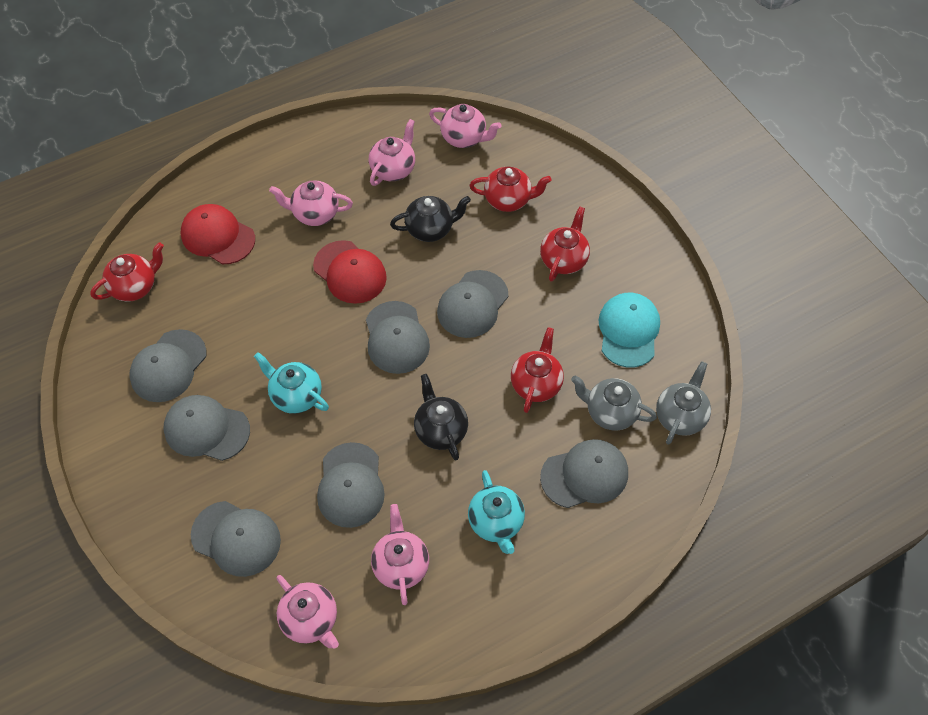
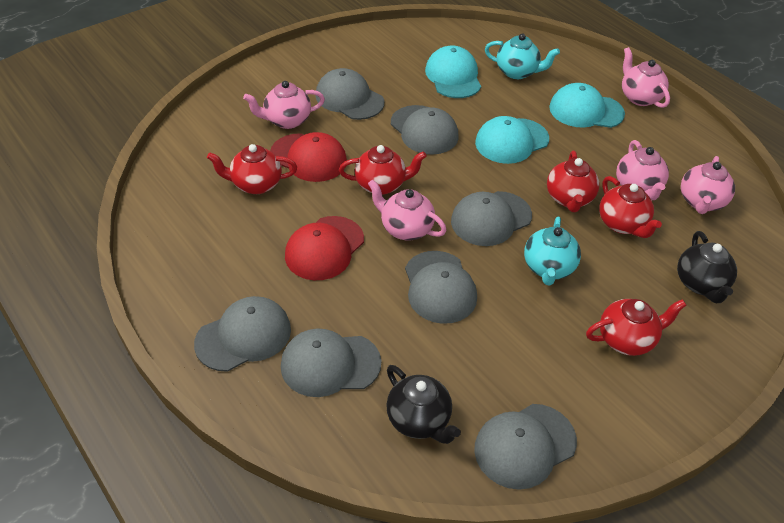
grey teapot: [571,375,657,431] [656,361,711,445] = 2 -> none = 0
red teapot: [90,242,164,302] [470,167,551,212] [511,327,564,413] [540,206,590,282] = 4 -> [207,144,297,194] [339,145,427,195] [547,151,599,212] [586,299,687,356] [599,176,662,238] = 5
turquoise cap: [599,293,660,368] = 1 -> [425,45,481,98] [475,116,549,164] [549,83,625,128] = 3

